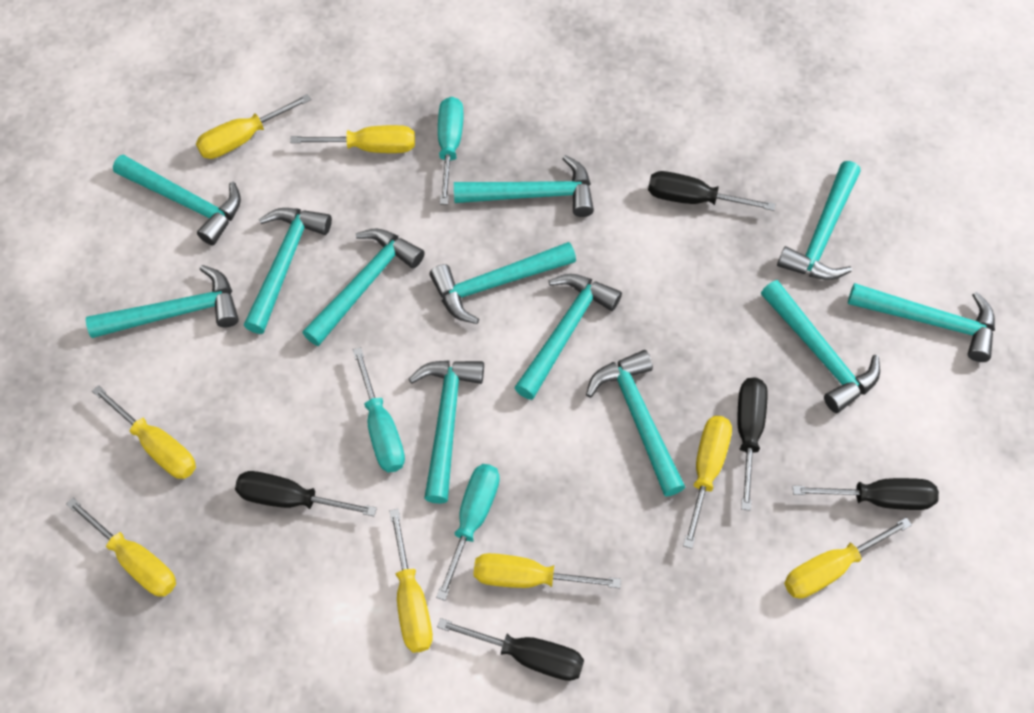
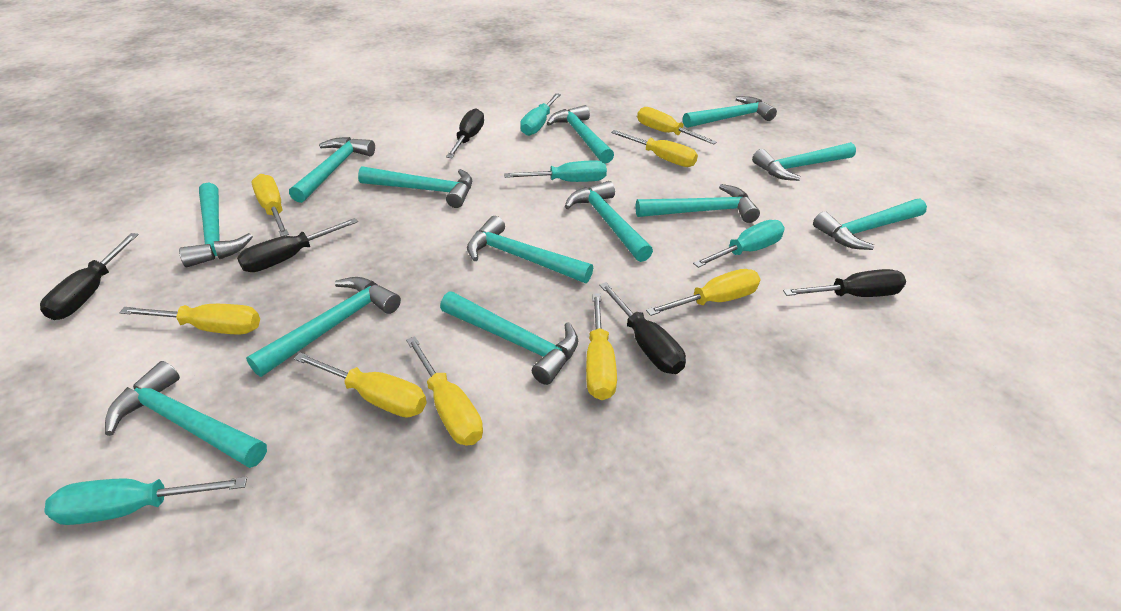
turquoise hammer: [86,265,239,338] [113,155,241,245] [244,208,332,334] [302,228,425,346] [409,360,484,504] [429,242,576,324] [454,155,594,217] [514,274,622,400] [586,350,686,497] [761,280,880,413] [777,161,861,280] [848,283,995,362] = 12 -> [105,361,267,468] [179,182,253,267] [246,277,401,377] [289,137,375,203] [358,166,472,208] [440,292,578,385] [467,216,593,283] [547,105,614,164] [565,181,653,262] [635,184,760,223] [683,96,777,128] [752,142,856,181] [813,199,927,250] = 13
turquoise screwdriver: [353,347,405,472] [436,464,500,601] [438,97,464,205] = 3 -> [44,477,247,525] [504,160,607,182] [520,93,561,136] [693,220,785,268] = 4

